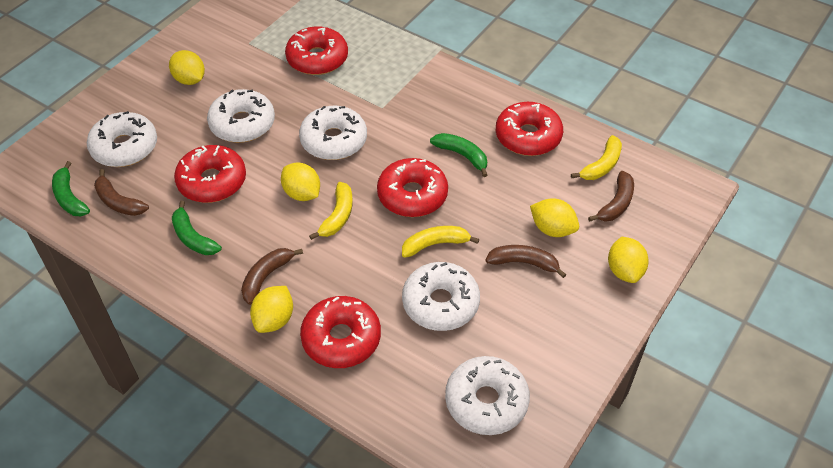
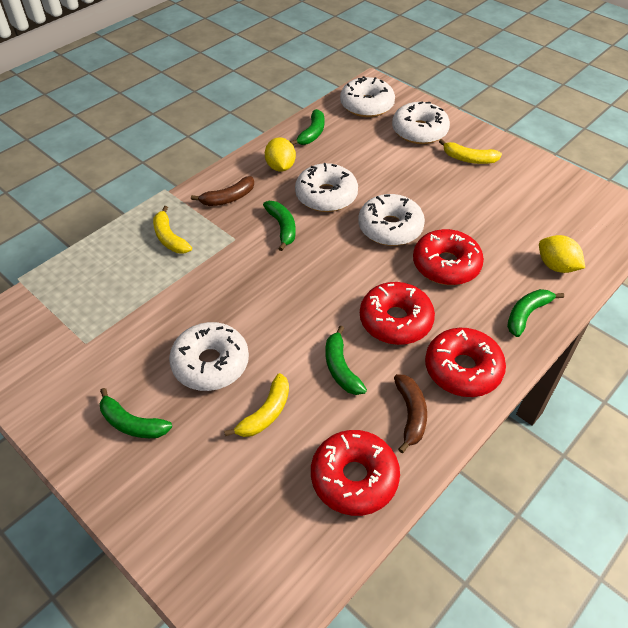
brown banana: [94,169,149,216] [241,248,303,305] [485,245,566,278] [588,171,634,222] = 4 -> [191,176,254,206] [394,374,427,453] = 2
green banana: [52,161,90,216] [172,201,222,255] [430,133,487,177] = 3 -> [100,388,172,438] [263,201,296,251] [290,109,324,145] [325,325,367,395] [507,289,564,337] = 5
red donut: [174,145,246,203] [285,26,348,75] [300,296,381,368] [377,158,448,217] [496,102,563,156] = 5 -> [311,430,400,516] [360,282,435,345] [413,229,484,285] [425,328,506,397] = 4
yellow lemon: [169,50,205,85] [250,286,293,333] [281,162,320,201] [530,198,579,237] [608,237,649,283] = 5 -> [265,138,296,172] [539,235,585,273] = 2

